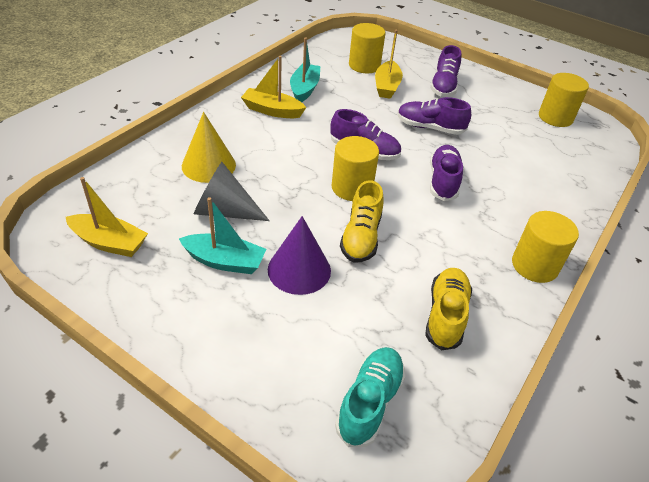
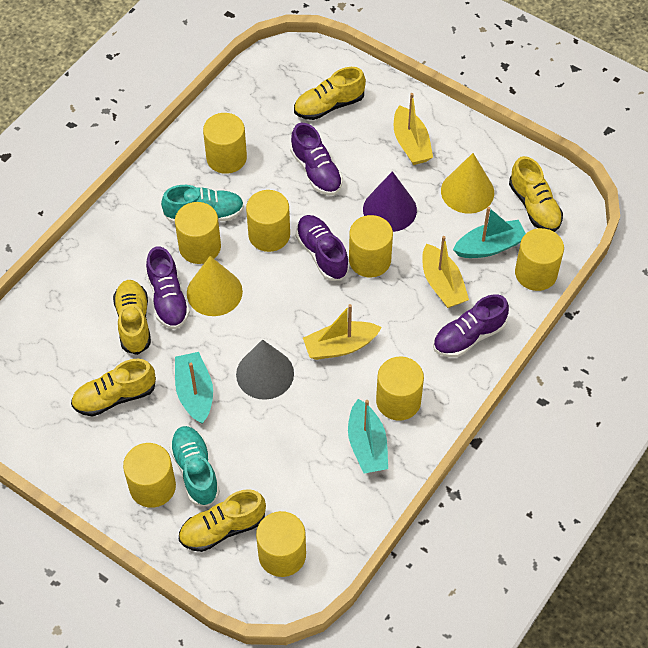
turquoise boat: [179,197,266,274] [290,37,320,102] = 2 -> [175,352,213,424] [348,399,388,473] [453,207,526,258] = 3
turquoise shoe: [335,347,406,447] = 1 -> [161,185,244,224] [169,426,220,507] = 2
yellow cone: [182,112,236,183] = 1 -> [187,256,243,316] [441,153,494,214] = 2
yellow cylinder: [332,136,379,201] [349,23,385,73] [512,211,579,283] [539,73,589,127] = 4 -> [123,443,176,508] [175,202,221,264] [203,113,247,174] [246,190,290,252] [256,511,306,577] [349,215,393,278] [376,356,424,421] [515,228,564,291] = 8
yellow shoe: [340,180,383,263] [425,268,472,350] = 2 -> [71,359,156,417] [113,280,151,355] [179,489,266,552] [294,67,366,120] [509,156,563,232] = 5

